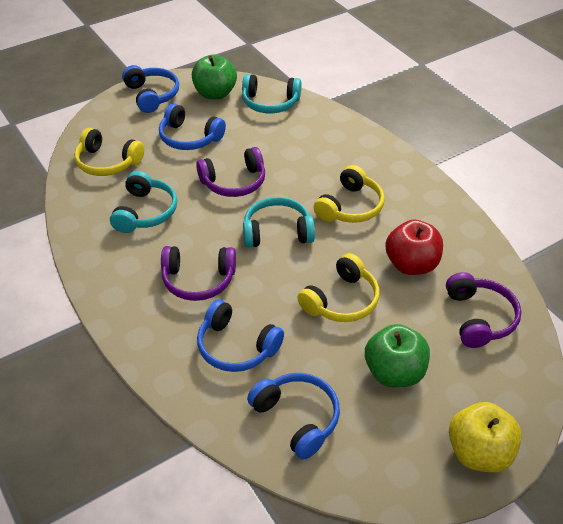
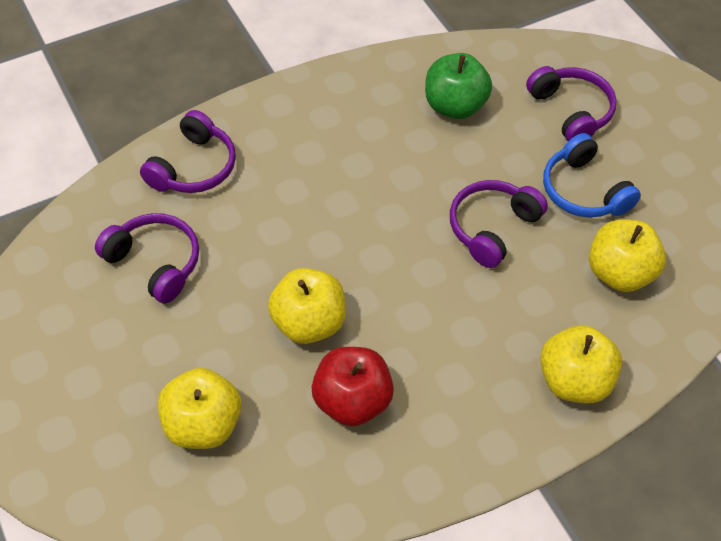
blue headphones: [122,65,179,113] [159,103,226,150] [197,299,284,372] [247,373,340,460] = 4 -> [543,133,641,218] = 1
green apple: [192,54,237,100] [365,324,430,387] = 2 -> [425,53,492,119] = 1
purple headphones: [161,246,236,301] [196,147,265,197] [446,272,521,348] = 3 -> [95,213,199,303] [140,110,236,193] [450,180,548,268] [526,66,617,141] = 4
turquoise headphones: [110,171,177,233] [242,74,301,113] [243,197,315,248] = 3 -> none = 0
yellow apple: [449,402,522,472] = 1 -> [158,368,241,449] [268,268,346,344] [540,325,622,403] [589,219,666,292] = 4
yellow headphones: [74,128,144,176] [297,253,380,322] [314,165,385,223] = 3 -> none = 0

